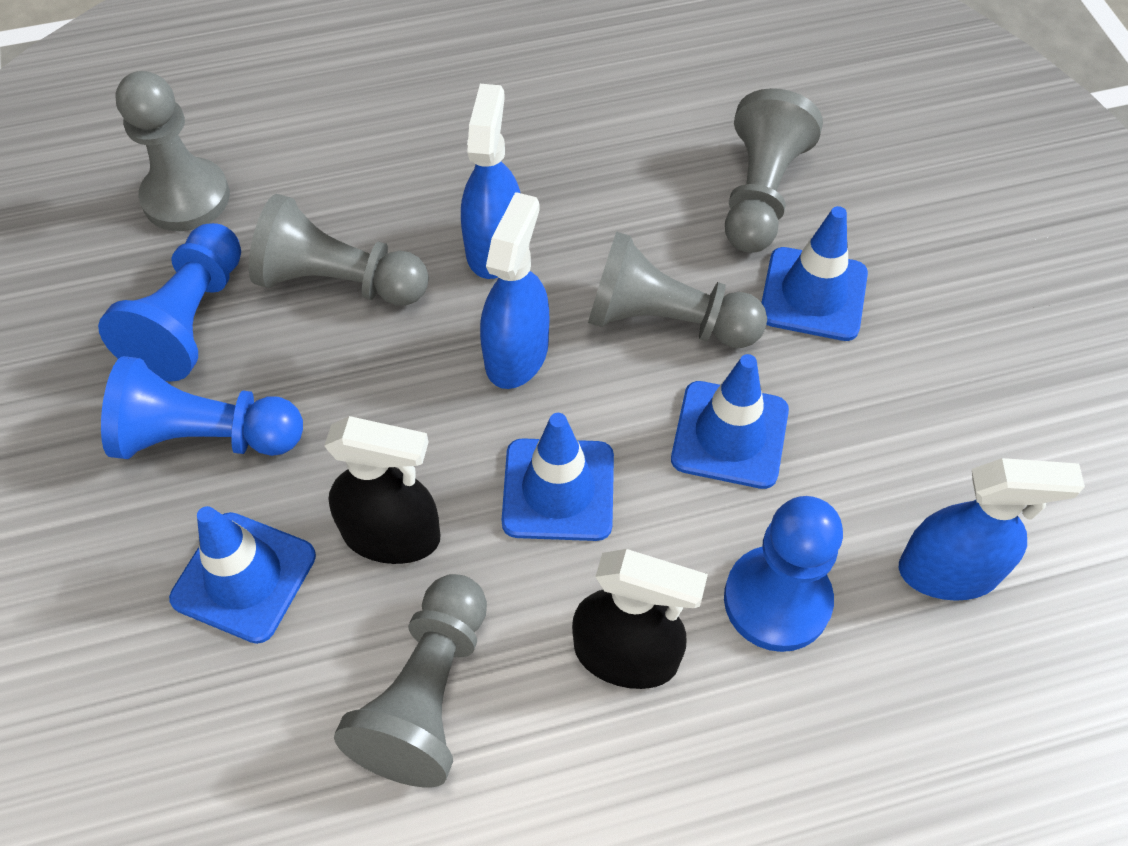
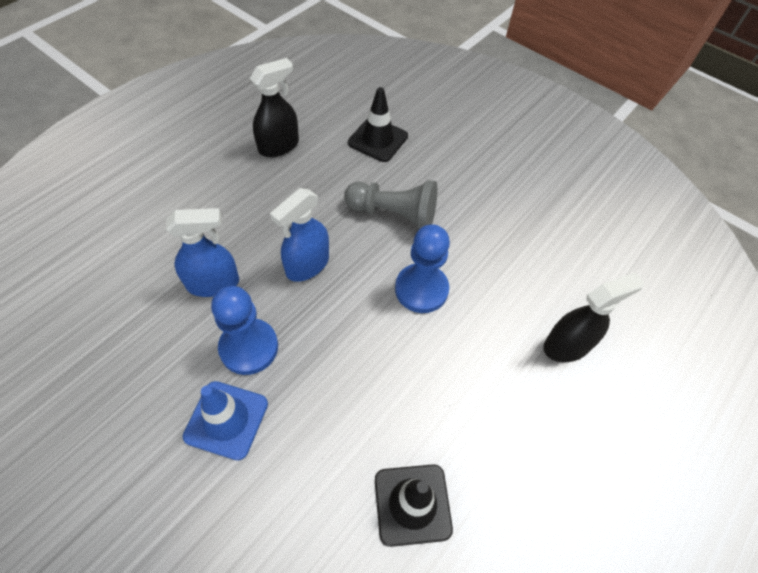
black traffic cone: none = 0 -> [348,87,408,162] [375,464,453,547] = 2
blue pawn: [98,223,241,382] [101,356,303,459] [724,496,843,652] = 3 -> [211,286,278,375] [395,224,450,313] = 2
blue spray bottle: [461,84,520,279] [480,192,549,389] [899,458,1085,601] = 3 -> [166,208,239,297] [270,188,329,282] = 2
blue traffic cone: [169,506,316,644] [501,413,614,541] [671,354,789,489] [761,206,868,341] = 4 -> [183,381,268,461] = 1
grey pawn: [115,71,230,231] [249,194,429,306] [334,574,487,787] [588,231,767,348] [725,88,823,253] = 5 -> [344,180,437,229] = 1

